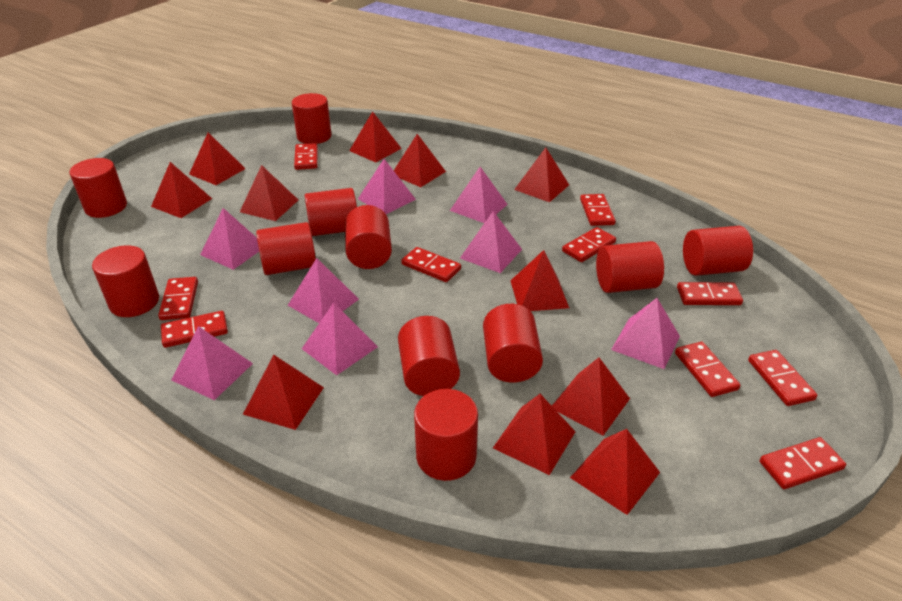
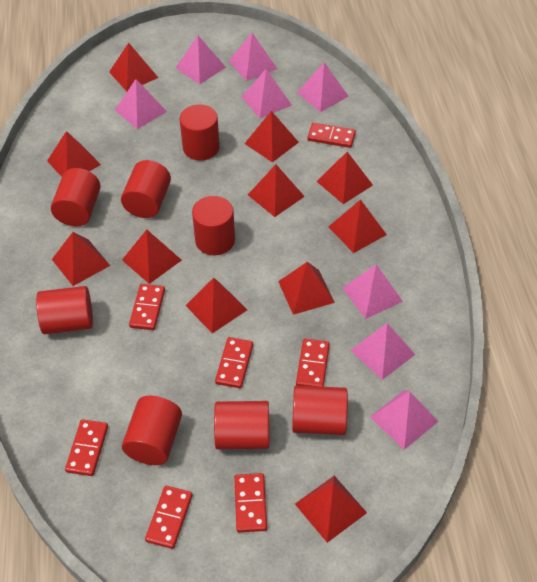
red cylinder: [70,158,127,218] [92,245,159,317] [256,222,316,275] [292,93,331,144] [305,188,357,236] [345,205,392,269] [398,316,460,396] [414,389,478,481] [483,304,543,383] [596,241,664,293] [683,226,753,276] = 11 -> [36,286,93,334] [51,168,101,226] [121,160,171,218] [122,395,182,465] [180,104,220,161] [192,196,235,255] [214,401,269,449] [292,386,348,435] = 8
red domino: [158,277,198,320] [161,311,228,348] [294,143,318,170] [401,247,461,282] [562,227,616,262] [580,194,616,226] [675,342,740,397] [677,282,743,305] [748,350,817,406] [760,437,846,489] = 10 -> [65,419,108,476] [129,284,165,330] [145,485,193,549] [215,337,253,388] [234,473,267,533] [296,339,330,387] [307,123,356,148] = 7

